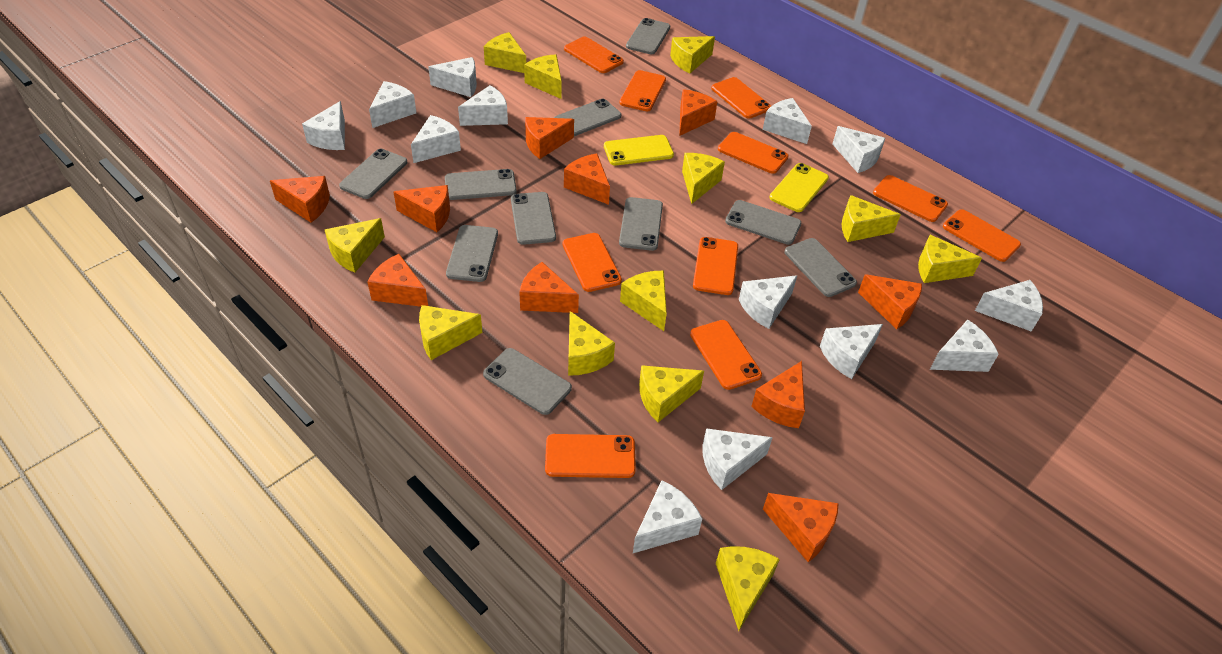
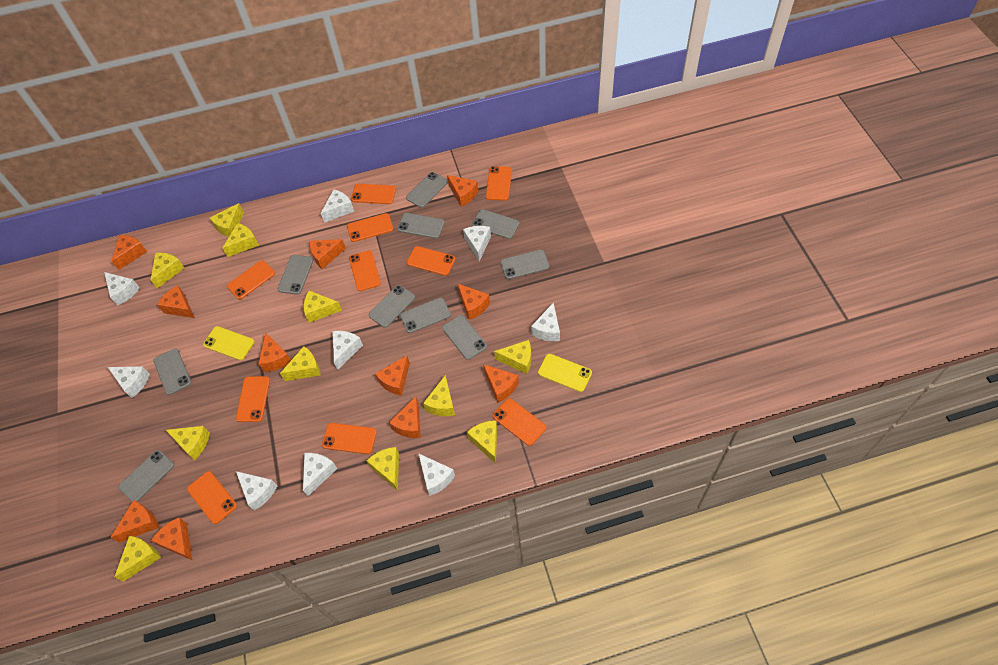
orange cheese: [270,176,330,223] [367,254,428,307] [394,185,450,232] [519,262,579,313] [525,117,574,159] [564,154,610,205] [679,89,717,136] [751,361,805,428] [763,493,839,562] [858,274,922,329] = 10 -> [110,500,159,543] [111,235,147,270] [151,518,192,560] [157,286,195,318] [258,333,291,372] [310,239,346,269] [375,356,410,396] [389,397,421,438] [447,175,478,207] [457,283,490,320] [483,364,519,403] = 11
white cheese: [302,101,345,150] [369,81,416,128] [411,115,461,163] [428,57,477,97] [458,85,508,126] [633,480,702,553] [702,428,773,490] [739,275,797,329] [763,98,812,144] [820,324,883,379] [832,126,886,173] [930,319,999,372] [975,280,1043,332] = 13 -> [104,272,140,306] [108,366,150,398] [236,471,277,510] [303,453,337,496] [321,189,354,223] [332,331,363,370] [418,453,455,496] [463,226,491,262] [531,302,560,341] = 9
yellow cheese: [325,218,385,273] [419,305,482,360] [484,32,526,73] [524,54,562,99] [568,311,615,376] [620,271,667,331] [639,365,704,422] [670,36,715,73] [682,153,725,204] [716,546,780,631] [842,195,901,242] [918,235,982,283] = 12 -> [114,536,161,582] [151,253,184,289] [166,426,210,460] [210,203,244,237] [222,223,259,257] [280,346,321,381] [304,291,342,323] [366,447,399,491] [423,375,455,416] [467,420,497,463] [494,340,531,374] = 11

